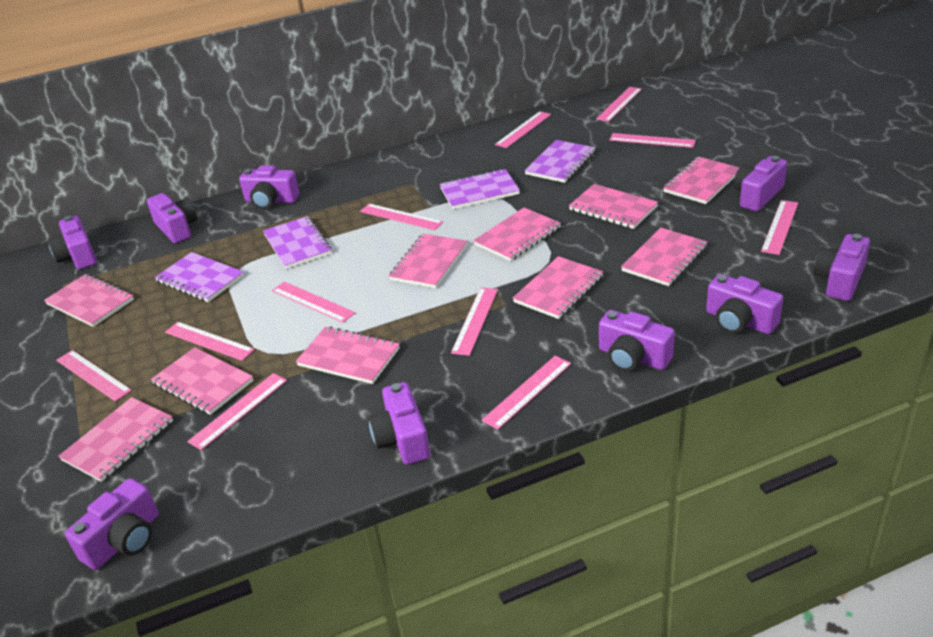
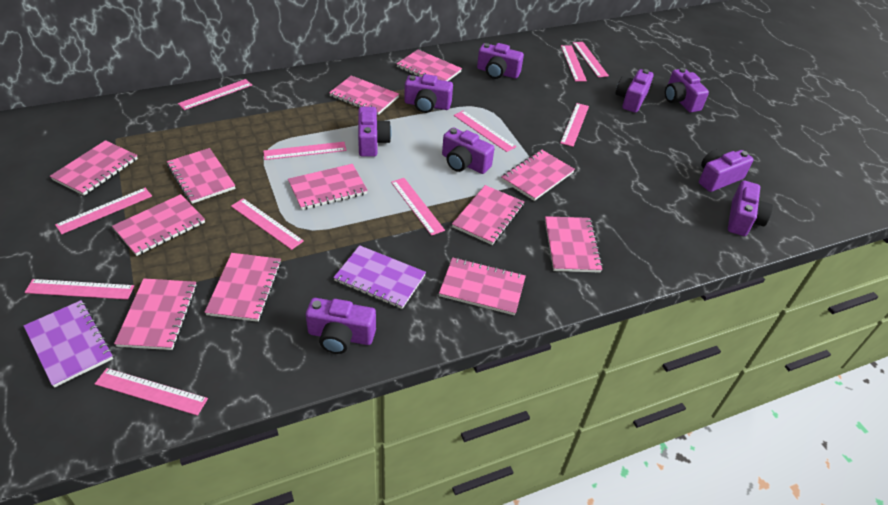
pink notebook: [44,274,134,327] [58,397,173,482] [151,347,253,415] [296,326,400,384] [389,234,467,288] [473,208,561,261] [513,256,603,319] [569,184,658,229] [621,228,707,286] [663,157,740,204] = 10 -> [50,140,138,196] [112,194,205,256] [114,278,197,350] [167,148,235,204] [205,253,281,322] [288,164,368,210] [329,75,399,115] [396,50,462,81] [439,258,526,315] [452,185,524,245] [501,150,575,201] [545,216,603,272] = 12
purple notebook: [155,252,244,302] [263,216,332,269] [440,169,520,210] [524,140,595,183] = 4 -> [24,300,113,388] [333,245,426,309] = 2

